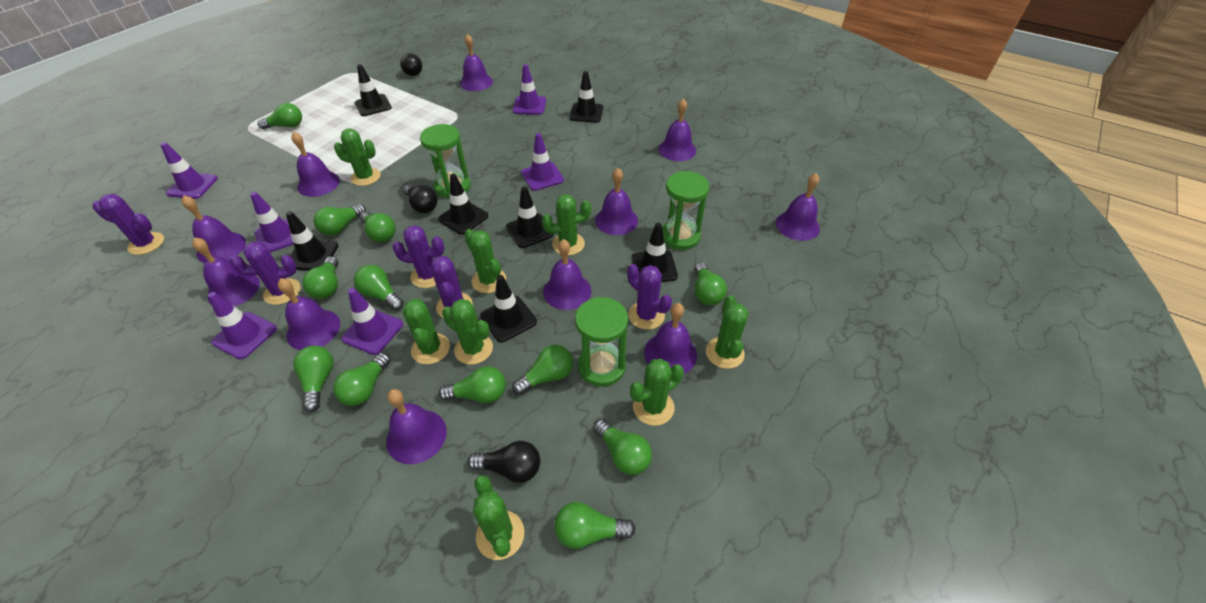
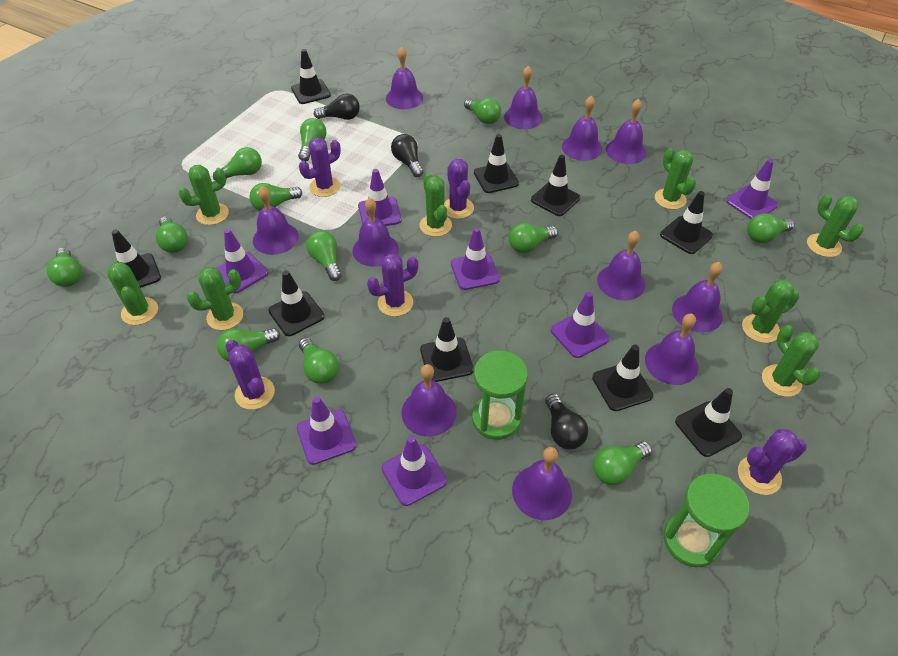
black traffic cone: [286,211,339,271] [355,64,392,116] [438,174,488,235] [480,275,537,342] [506,186,554,248] [569,71,603,123] [631,223,678,282] = 7 -> [112,229,161,288] [268,270,324,336] [291,49,331,104] [420,317,474,382] [474,134,519,193] [531,155,580,216] [592,345,653,411] [660,191,713,254] [675,388,742,457] = 9
green hourglass: [420,124,471,198] [575,297,628,387] [662,171,709,250] = 3 -> [472,351,528,440] [663,474,749,567] = 2
purple traffic cone: [160,142,218,199] [208,292,277,359] [250,192,293,252] [341,288,403,355] [513,64,546,115] [521,133,564,191] = 6 -> [216,229,268,293] [297,396,356,465] [358,169,402,226] [382,436,447,506] [451,227,500,290] [551,291,610,358] [726,159,778,219] = 7

